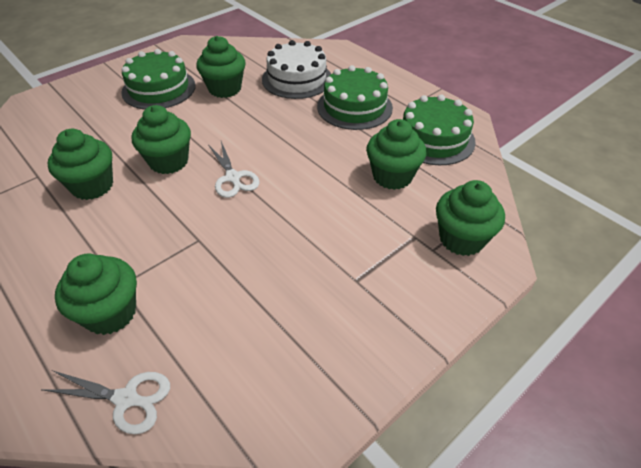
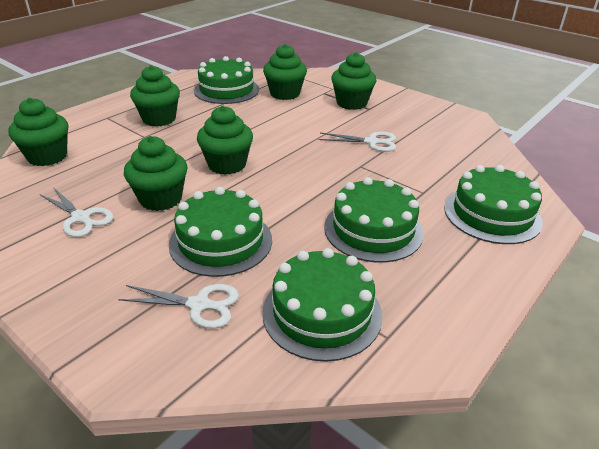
green cake: [121,49,196,110] [317,65,393,130] [403,94,476,165] = 3 -> [169,187,272,277] [194,56,259,104] [262,248,382,362] [324,177,424,263] [444,165,543,244] = 5
white cake: [262,40,331,99] = 1 -> none = 0
white scissors: [43,371,170,434] [209,141,259,198] = 2 -> [40,188,114,237] [118,284,239,329] [319,132,396,152] = 3

